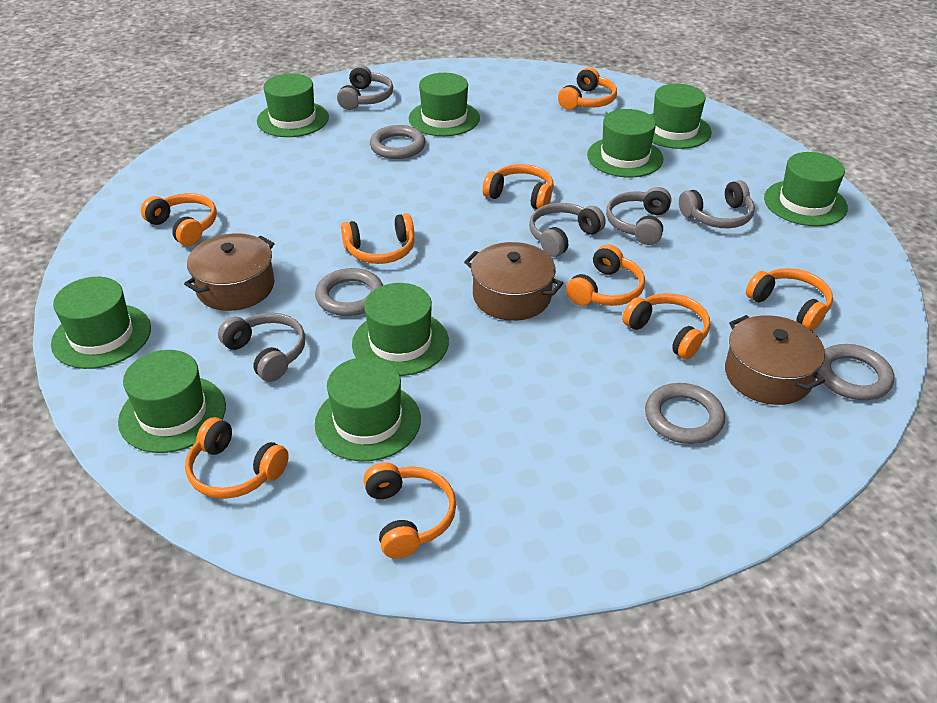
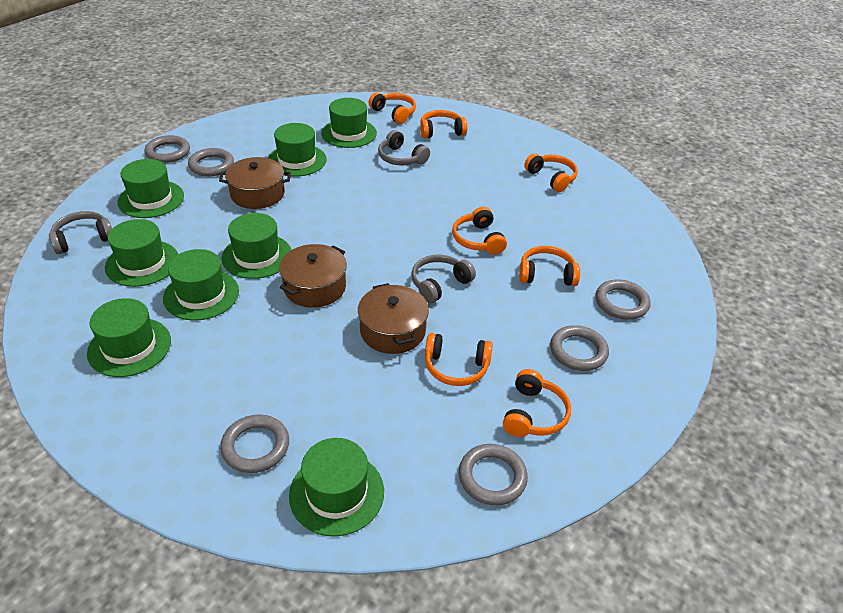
green hat: [51,277,151,369] [118,350,226,453] [257,73,329,137] [315,357,421,461] [352,283,449,376] [409,73,480,136] [587,109,664,178] [649,84,712,149] [764,152,848,226] = 9 -> [87,298,171,377] [105,219,178,287] [117,159,184,218] [163,249,239,321] [222,213,291,279] [268,123,327,177] [289,438,384,536] [321,98,377,148] = 8
grey headphones: [218,313,305,382] [337,65,393,110] [529,203,606,257] [606,187,672,245] [679,180,755,228] = 5 -> [49,211,112,254] [378,130,430,165] [411,255,476,303] = 3
grey ring: [315,268,383,316] [370,125,426,159] [645,383,725,444] [818,344,894,400] = 4 -> [144,135,190,163] [188,148,234,176] [220,414,289,473] [459,444,528,506] [550,325,609,371] [596,279,651,320] = 6
orange headphones: [141,193,217,246] [185,417,289,499] [341,213,415,264] [363,462,456,559] [483,164,554,209] [558,67,617,110] [566,244,645,306] [622,293,710,360] [746,268,833,331] = 9 -> [369,92,416,124] [420,110,467,138] [425,333,493,386] [452,207,507,255] [503,369,571,437] [519,246,580,286] [524,153,578,192] = 7

